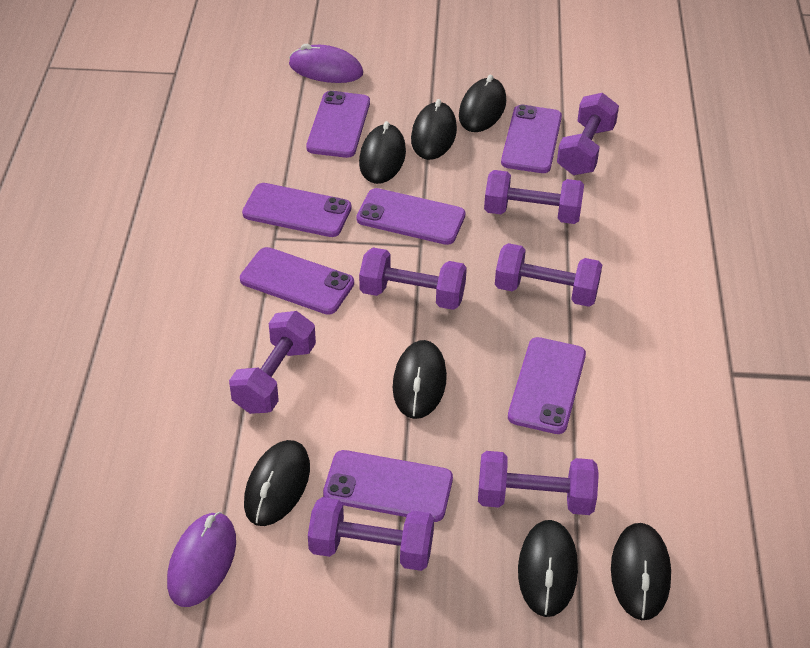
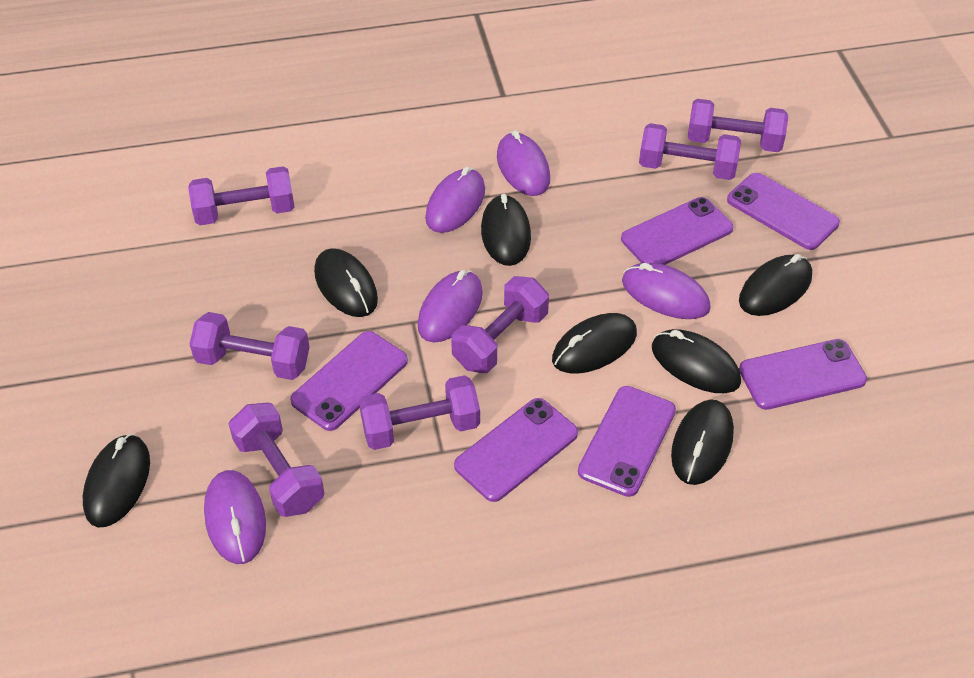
purple mouse: [167,512,236,607] [289,44,363,83] = 2 -> [204,470,266,564] [417,270,483,343] [425,167,485,233] [497,130,550,196] [622,263,711,319] = 5
purple phone: [240,247,354,315] [242,183,351,237] [306,91,370,158] [323,450,453,522] [356,188,465,245] [501,105,562,173] [508,337,586,434] = 7 -> [290,331,408,431] [454,398,578,502] [578,386,676,497] [621,197,734,265] [727,173,840,250] [739,339,867,410] = 6

